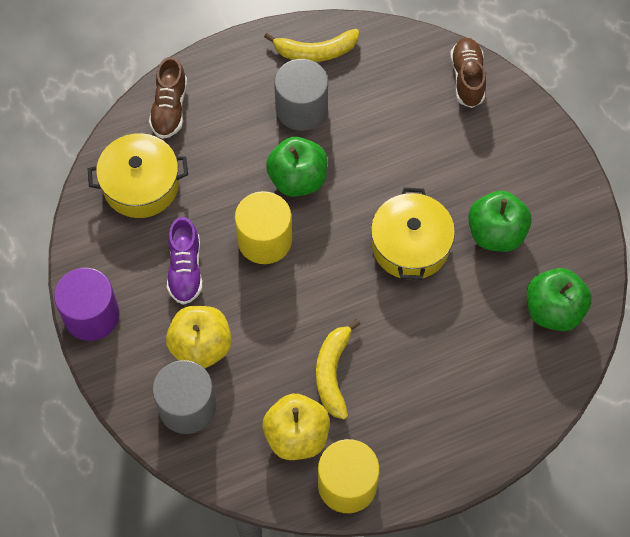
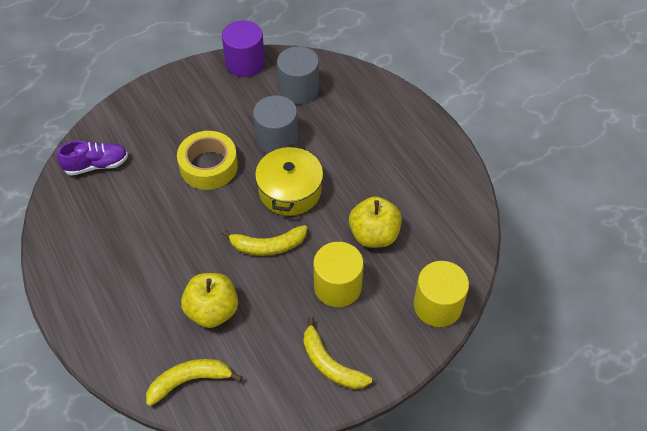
brown shoe: [149,57,187,139] [450,38,486,108] = 2 -> none = 0
green apple: [266,137,327,197] [468,191,532,252] [527,268,592,331] = 3 -> none = 0
yellow banana: [264,29,359,62] [316,319,361,419] = 2 -> [146,359,242,406] [221,225,307,256] [304,316,372,389] = 3
yellow pot: [88,133,188,218] [371,188,455,280] = 2 -> [255,144,323,216] = 1
yellow tape: none = 0 -> [177,131,238,190] = 1

